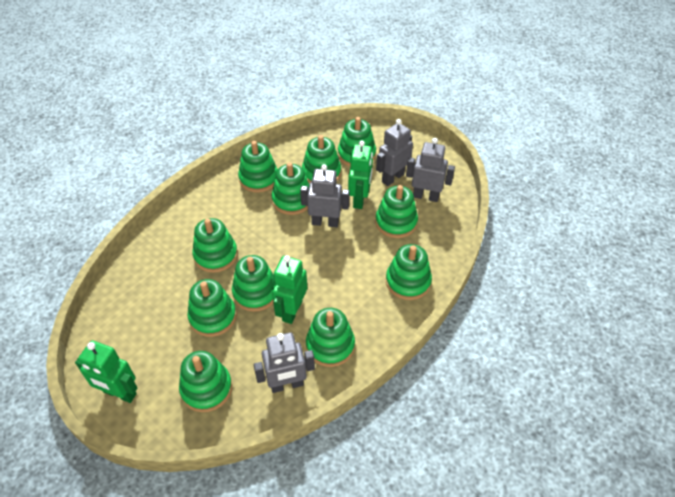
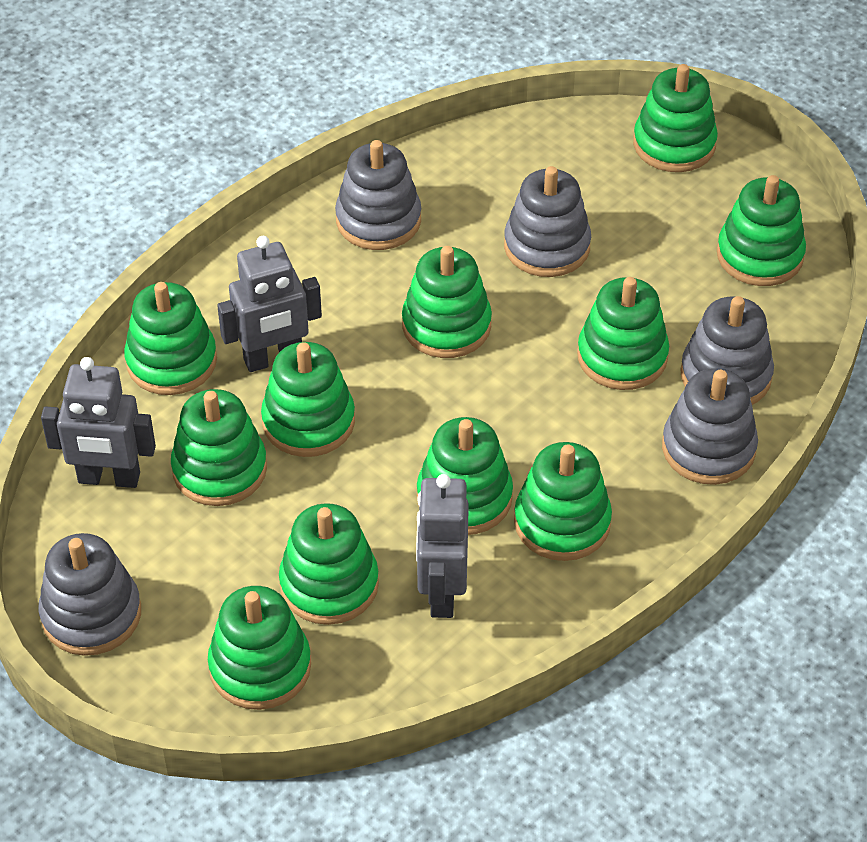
green robot: [75,340,138,403] [272,255,307,324] [348,141,373,209] = 3 -> none = 0
grey robot: [254,332,315,393] [300,164,349,227] [376,119,413,186] [406,138,455,202] = 4 -> [41,357,156,488] [217,236,322,372] [416,474,469,618] = 3
grey stacking toy: none = 0 -> [39,533,141,656] [335,140,421,250] [504,166,591,277] [662,369,758,485] [680,296,774,405] = 5

